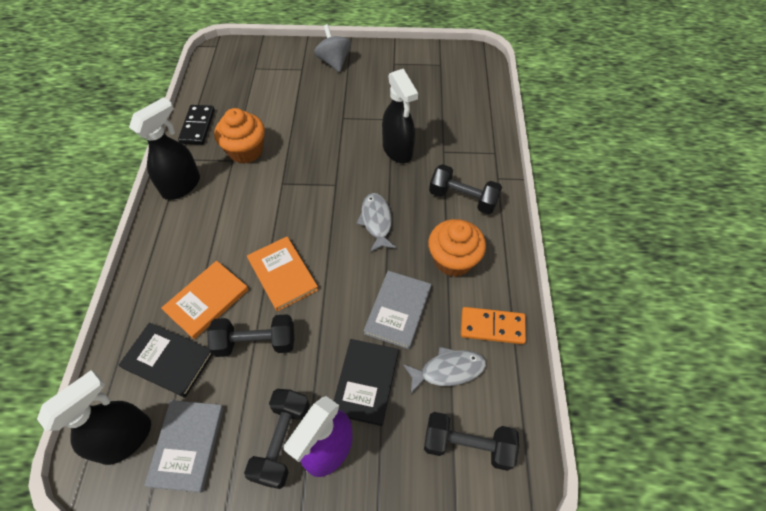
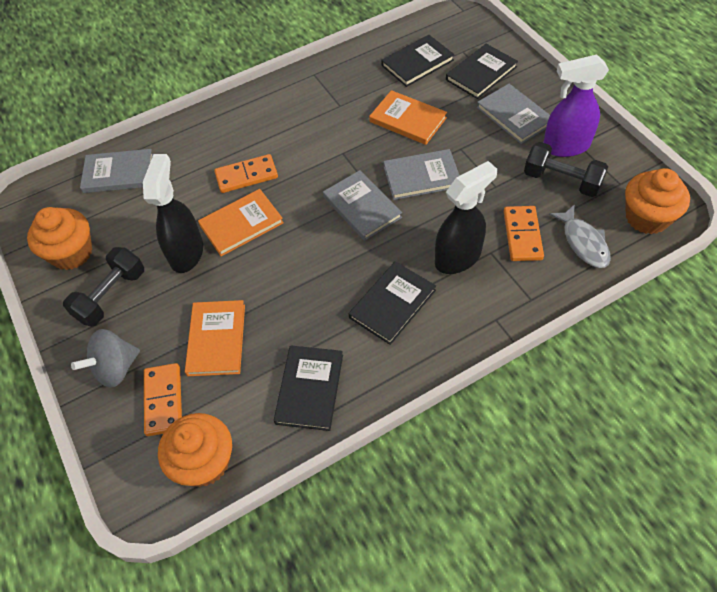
black book: [119,323,213,398] [334,339,399,426] = 2 -> [274,345,343,431] [349,261,436,345] [381,35,455,87] [446,44,518,99] = 4
black domino: [178,105,215,145] = 1 -> none = 0
black dumbbell: [207,314,294,357] [244,389,310,489] [424,412,519,471] [429,164,502,214] = 4 -> [63,247,144,327] [524,142,608,197] = 2
black spray bottle: [37,370,151,465] [129,97,200,200] [382,69,418,163] = 3 -> [143,154,203,273] [435,161,498,274] = 2
grey book: [144,400,224,493] [364,271,431,349] = 2 -> [80,149,153,193] [323,170,402,241] [383,149,460,200] [477,84,550,144] = 4
grey fish: [356,193,396,252] [403,347,486,393] = 2 -> [549,204,611,268] = 1
orange book: [161,261,249,339] [247,237,318,311] = 2 -> [185,300,245,376] [198,189,284,256] [369,90,447,145] = 3
orange cupcake: [214,108,265,164] [428,219,486,277] = 2 -> [27,207,92,270] [158,413,232,487] [625,168,690,234] = 3
orange domino: [461,307,526,344] = 1 -> [144,363,182,436] [214,154,278,193] [504,206,544,261] = 3

